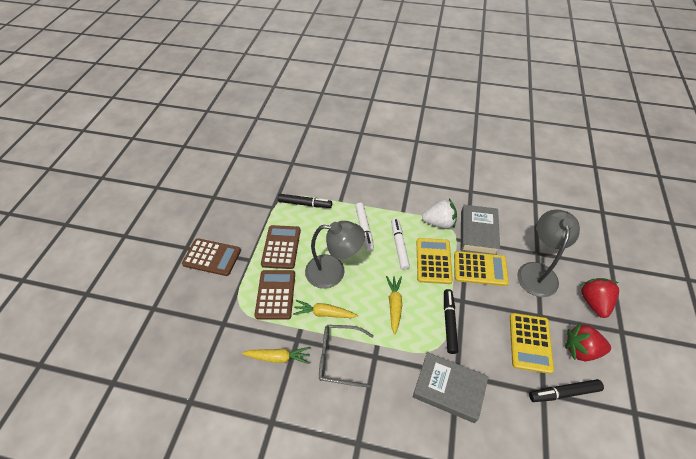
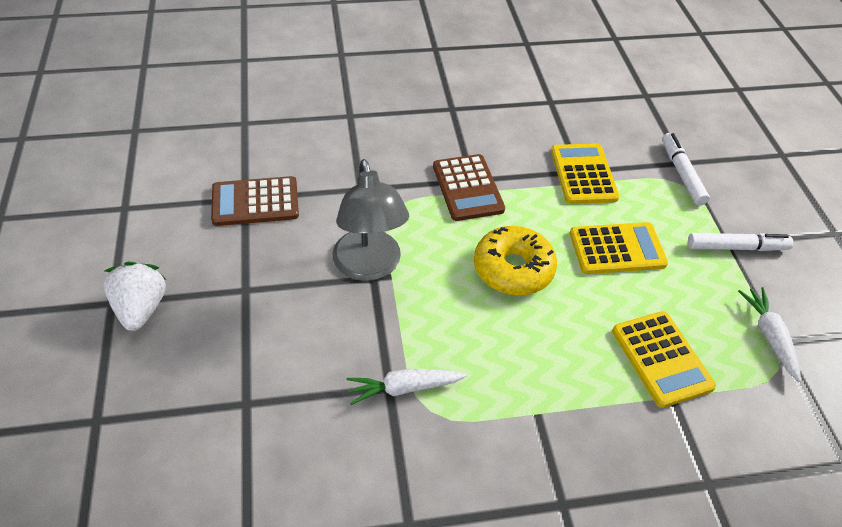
black marker: [278,194,332,208] [444,289,458,354] [529,379,604,402] = 3 -> none = 0
brown calculator: [182,238,241,276] [255,270,295,320] [261,225,301,269] = 3 -> [211,176,299,226] [433,154,505,221] = 2
grey book: [413,352,488,423] [461,205,500,255] = 2 -> none = 0
grey glasses: [319,325,374,388] = 1 -> none = 0
grey lamp: [305,221,365,289] [517,209,580,297] = 2 -> [333,159,409,281] = 1
red strawberry: [565,322,611,361] [580,278,619,318] = 2 -> none = 0
white carrot: none = 0 -> [346,369,466,405] [738,287,801,382] = 2
yellow carrot: [242,347,311,364] [293,300,358,318] [386,276,402,335] = 3 -> none = 0
yellow donut: none = 0 -> [474,226,557,296] = 1

